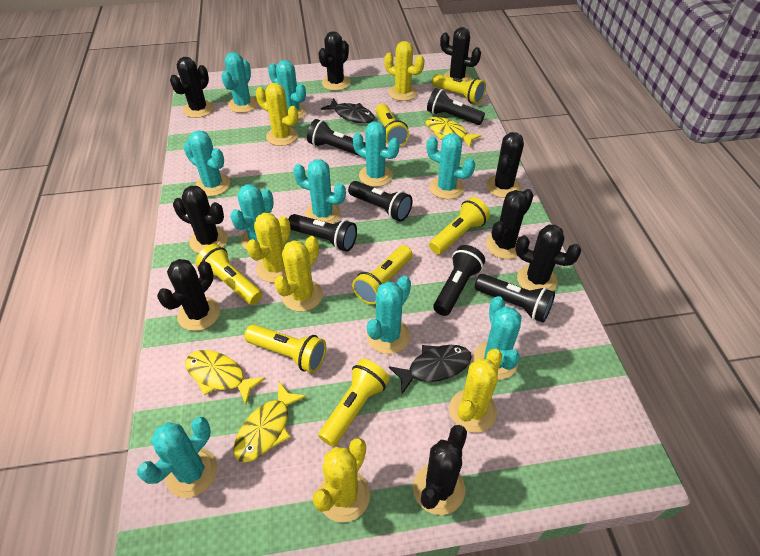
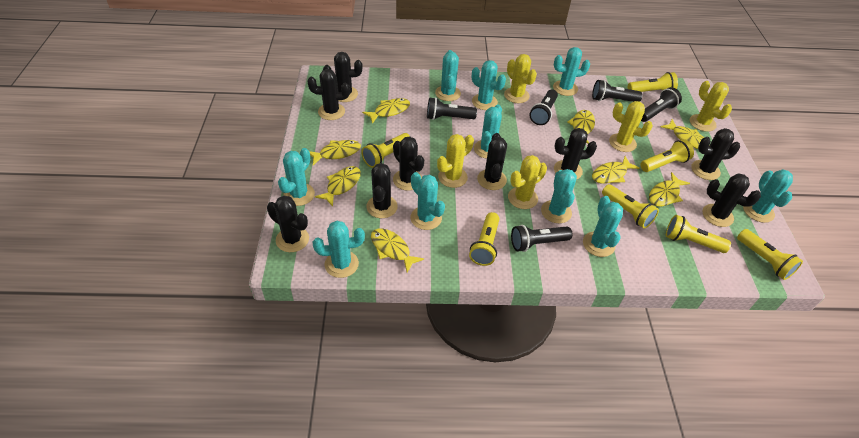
black fish: [321,98,375,123] [389,345,472,394] = 2 -> none = 0
black flashlight: [288,214,357,252] [307,119,366,156] [348,181,412,222] [427,88,485,125] [433,245,485,316] [475,274,555,323] = 6 -> [427,97,477,120] [511,225,573,252] [529,90,558,125] [592,80,643,102] [641,87,682,122] = 5
yellow cactus: [246,213,291,283] [256,83,298,146] [274,236,323,312] [312,438,370,522] [384,41,424,101] [449,349,503,433] = 6 -> [437,134,474,188] [504,54,537,103] [508,155,547,209] [609,101,653,152] [690,81,732,132] = 5
yellow fish: [185,350,266,404] [233,382,307,462] [426,117,482,148] = 3 -> [309,140,361,165] [315,166,361,207] [362,98,410,124] [371,228,424,273] [567,110,595,144] [592,156,640,184] [649,172,690,207] [661,119,704,149] = 8

